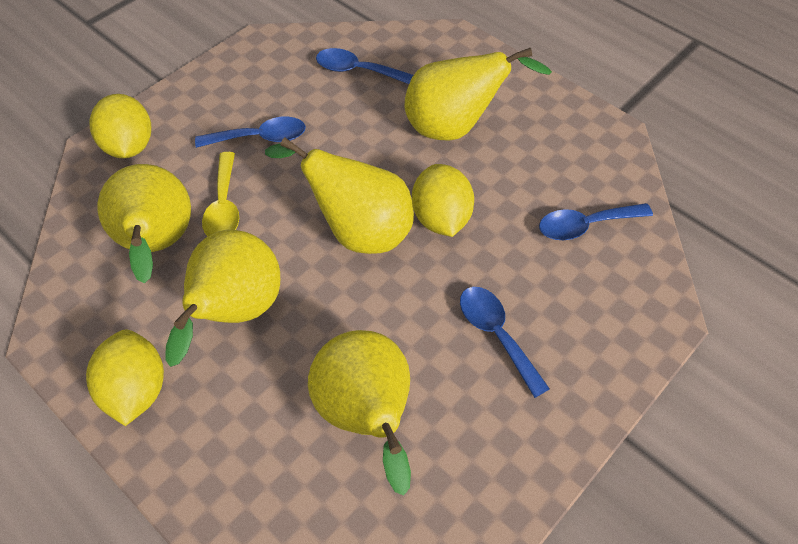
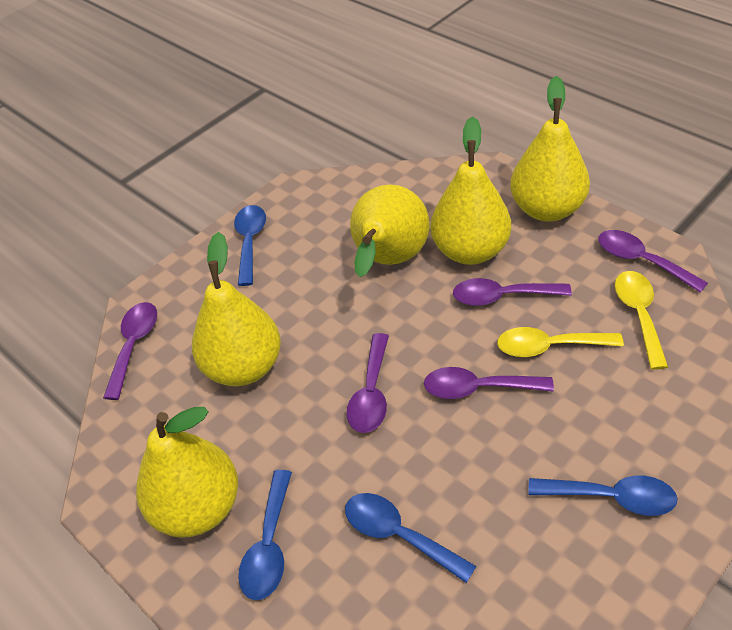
purple spoon: none = 0 -> [103,302,157,400] [347,333,389,433] [424,367,554,399] [453,278,572,306] [598,230,708,293] = 5
yellow lemon: [86,330,164,426] [89,94,151,159] [412,164,474,237] = 3 -> none = 0
yellow spoon: [202,152,239,236] = 1 -> [497,327,624,357] [615,271,668,370] = 2

